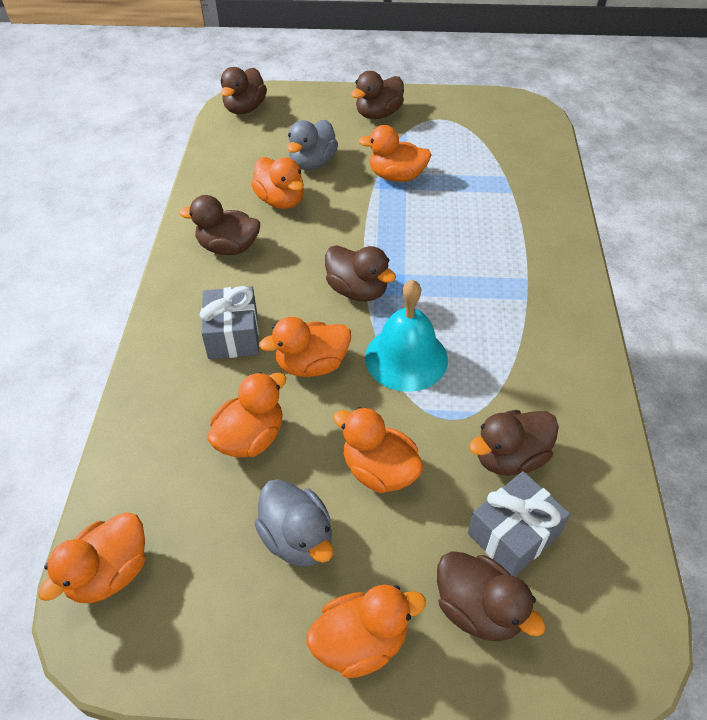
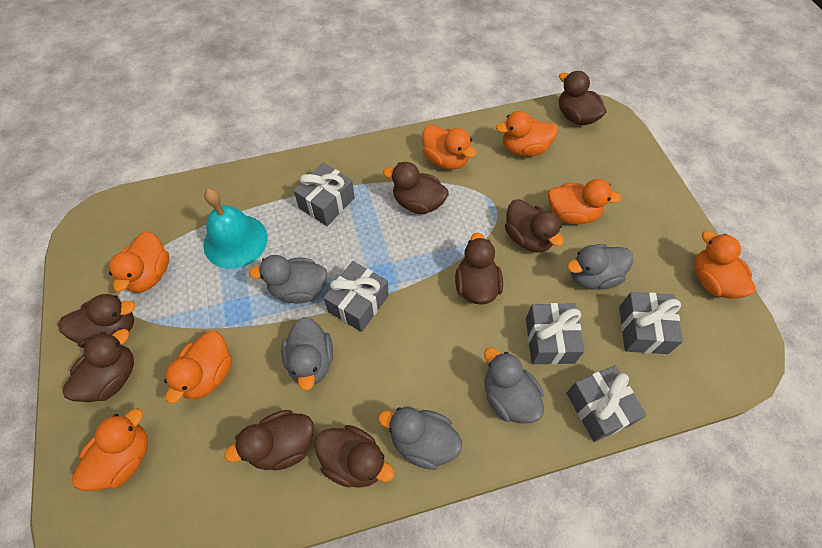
brown duck: [179,195,260,255] [220,67,267,114] [325,245,396,302] [351,71,404,119] [437,551,546,642] [469,410,559,476] = 6 -> [58,294,135,348] [62,329,134,402] [224,410,314,471] [314,425,395,488] [383,162,449,214] [455,233,503,305] [505,199,564,252] [559,71,606,125] = 8
grey duck: [254,479,333,566] [287,120,338,170] = 2 -> [249,255,327,303] [281,317,333,391] [378,407,462,470] [484,347,544,424] [567,244,633,290] = 5
grey gift: [200,286,259,359] [468,471,570,576] = 2 -> [294,163,355,226] [323,261,389,332] [526,303,585,365] [566,365,646,442] [619,292,683,354] = 5

